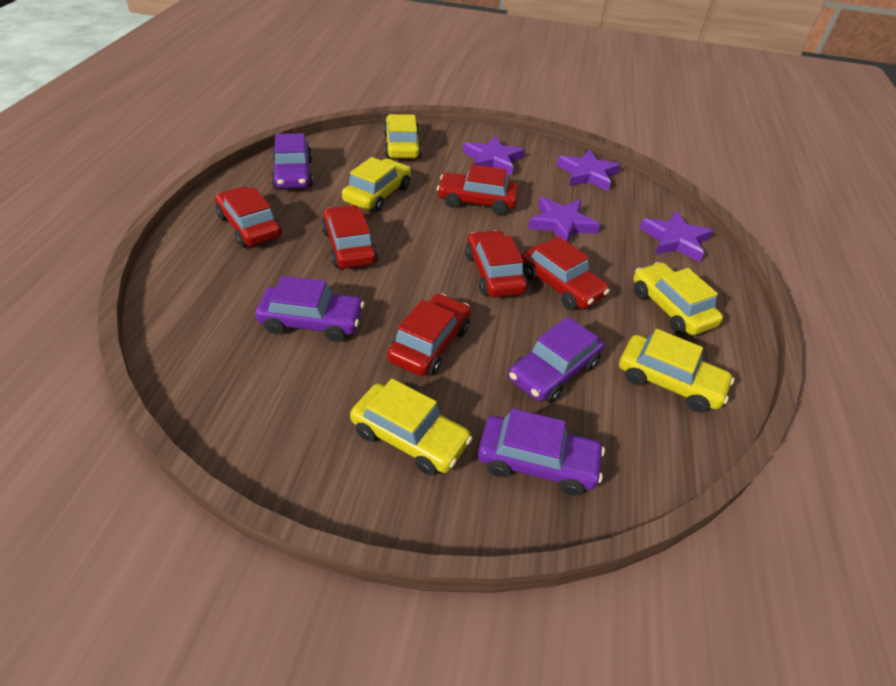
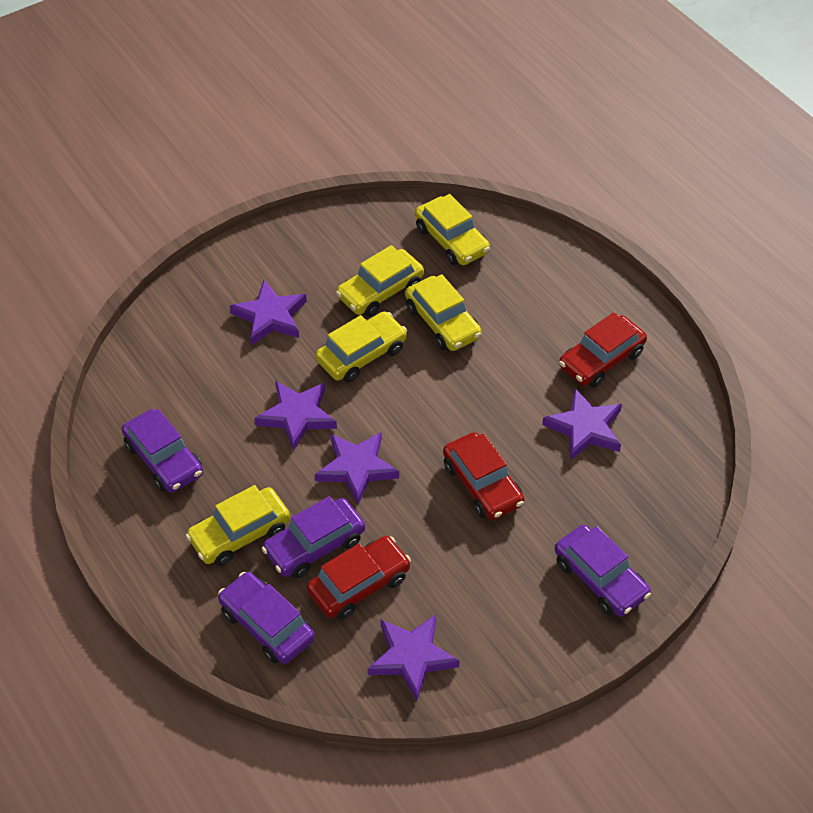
purple star: [463,136,525,176] [528,197,600,242] [557,149,621,191] [640,211,713,262] = 4 -> [230,280,307,346] [255,381,337,451] [315,432,399,505] [368,615,460,701] [542,388,622,461] = 5
red car: [215,186,282,248] [321,205,378,269] [387,294,471,376] [437,164,519,215] [465,230,527,297] [521,236,610,310] = 6 -> [307,536,411,620] [443,432,524,520] [559,312,647,387] = 3

